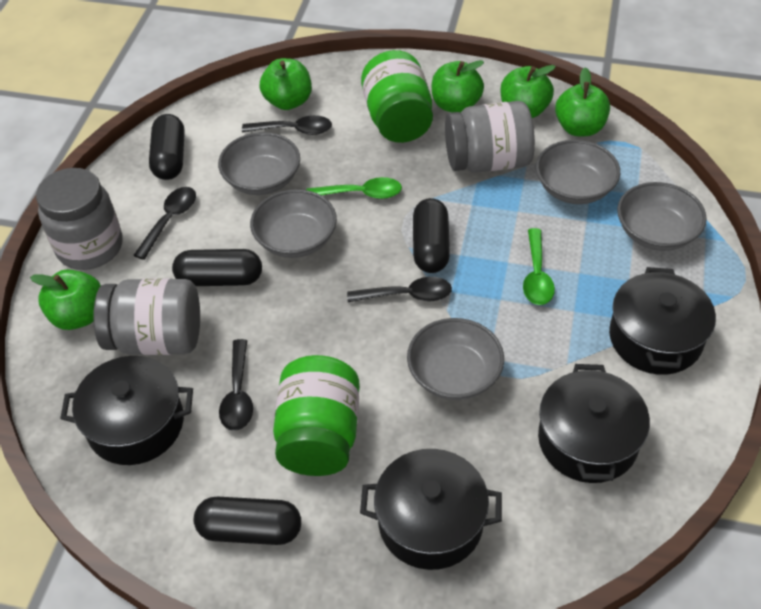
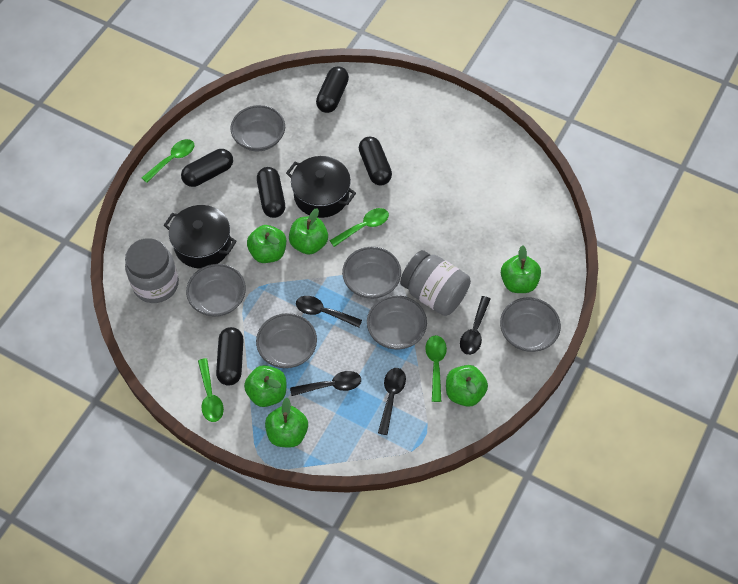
black capsule: [149,114,185,180] [172,249,262,286] [194,497,301,545] [413,198,450,273] = 4 -> [181,149,233,187] [216,327,244,386] [257,167,285,218] [316,67,349,113] [359,137,392,186] = 5
black pot: [60,356,193,465] [360,449,502,570] [538,364,650,483] [609,267,716,375] = 4 -> [164,205,237,269] [286,156,356,218] = 2
green apple: [30,269,101,330] [260,58,312,110] [432,60,484,113] [500,65,556,118] [555,67,610,136] = 5 -> [244,365,286,407] [247,225,286,263] [265,397,308,447] [289,208,328,255] [446,365,488,407] [501,245,541,293] = 6
green jar: [273,355,360,476] [361,50,433,143] = 2 -> none = 0
green spoon: [306,177,402,199] [523,228,555,305] = 2 -> [142,139,194,183] [198,358,224,422] [329,208,389,247] [425,335,447,402] = 4
grey bowl: [218,132,300,195] [250,189,337,258] [407,318,504,400] [536,140,620,204] [617,182,707,251] = 5 -> [186,264,246,317] [230,105,285,152] [256,313,317,368] [342,247,401,299] [367,295,427,350] [500,297,561,352] = 6
grey jar: [36,168,122,270] [93,279,200,355] [445,101,535,173] = 3 -> [125,238,179,303] [400,250,471,316] = 2

